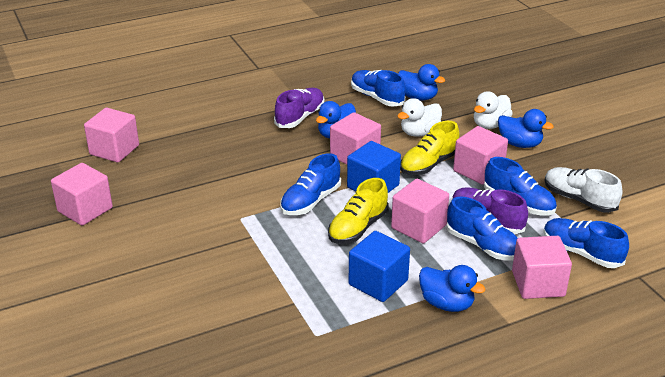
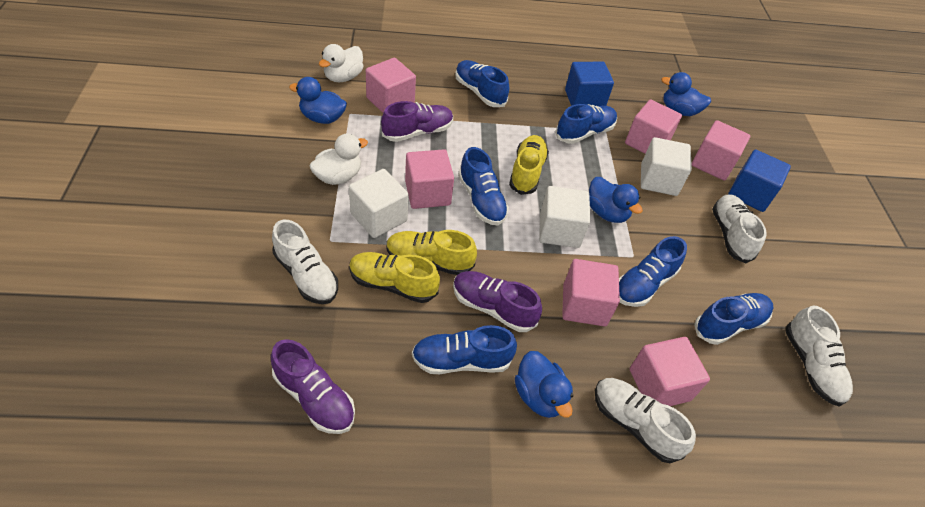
blue shoe: [280,153,341,215] [351,70,406,107] [446,196,517,260] [484,157,557,215] [543,218,629,268] = 5 -> [412,325,517,374] [455,60,509,107] [458,147,509,225] [555,104,617,144] [619,236,687,307] [694,293,773,345] = 6
purple shoe: [274,88,324,128] [452,187,528,234] = 2 -> [271,339,355,434] [381,101,453,142] [453,271,542,332] = 3
white cube: none = 0 -> [349,169,408,238] [539,186,590,248] [641,137,692,196] = 3
white shoe: [544,167,622,213] = 1 -> [272,220,338,304] [595,378,696,463] [712,194,767,263] [785,305,853,407] = 4
yellow shoe: [328,178,389,244] [400,121,459,175] = 2 -> [349,252,440,303] [386,230,477,275] [509,135,549,195] = 3

